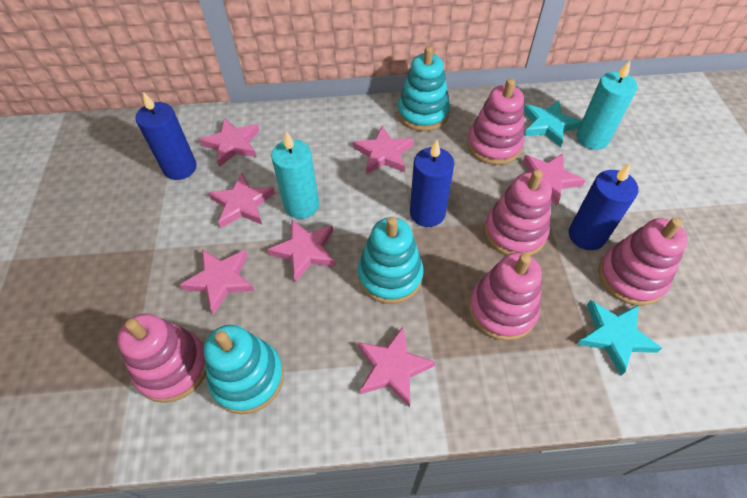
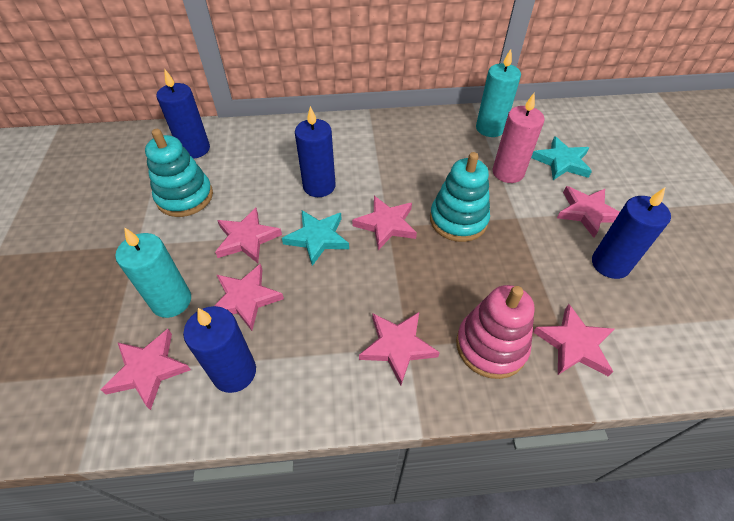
blue candle: [136,92,197,180] [410,140,454,227] [569,164,638,250] = 3 -> [157,70,210,159] [183,306,256,393] [295,106,336,197] [592,188,671,279] = 4
pink candle: none = 0 -> [493,93,545,183] = 1
pink stacking toy: [117,314,206,403] [467,78,524,165] [469,253,542,341] [484,170,552,256] [598,218,688,306] = 5 -> [456,285,535,379] = 1
turquoise stacking toy: [204,325,284,414] [358,217,424,304] [397,46,450,131] = 3 -> [145,129,213,217] [430,152,490,242] = 2

